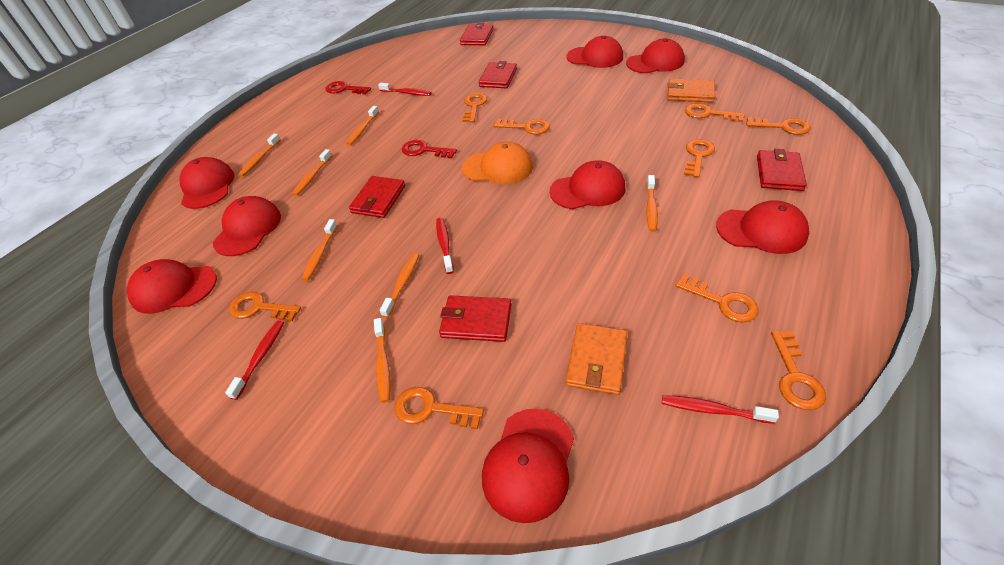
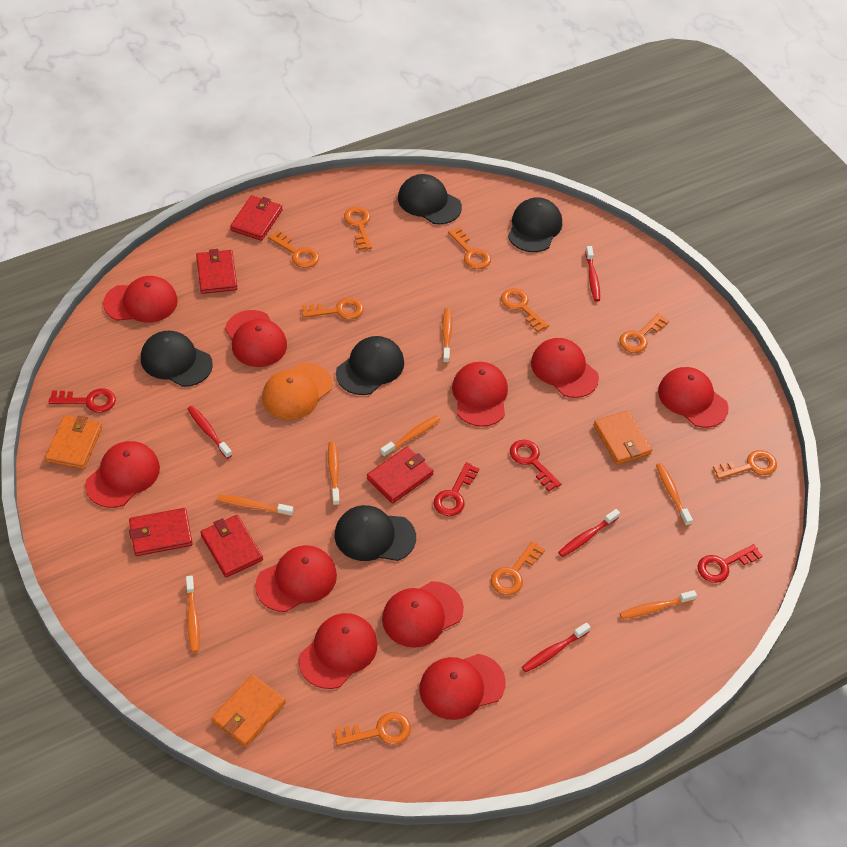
black cap: none = 0 -> [141,331,213,387] [335,505,416,561] [336,336,404,395] [398,174,462,224] [508,197,562,252] = 5
orange wallet: [566,323,628,395] [667,78,715,103] = 2 -> [45,415,103,469] [211,674,286,747] [594,410,652,465] = 3
red cap: [127,259,217,314] [179,157,235,209] [213,196,281,256] [482,408,574,523] [550,160,625,209] [567,36,623,68] [626,39,685,73] [716,200,809,254] = 8 -> [85,441,160,508] [103,276,178,323] [225,310,287,367] [255,545,337,612] [299,613,378,689] [382,581,464,648] [419,654,506,720] [452,362,508,427] [531,338,599,398] [658,367,729,428] = 10
red key: [325,81,371,95] [402,140,457,158] = 2 -> [49,388,116,413] [434,462,480,516] [510,440,561,491] [698,544,763,583] = 4

